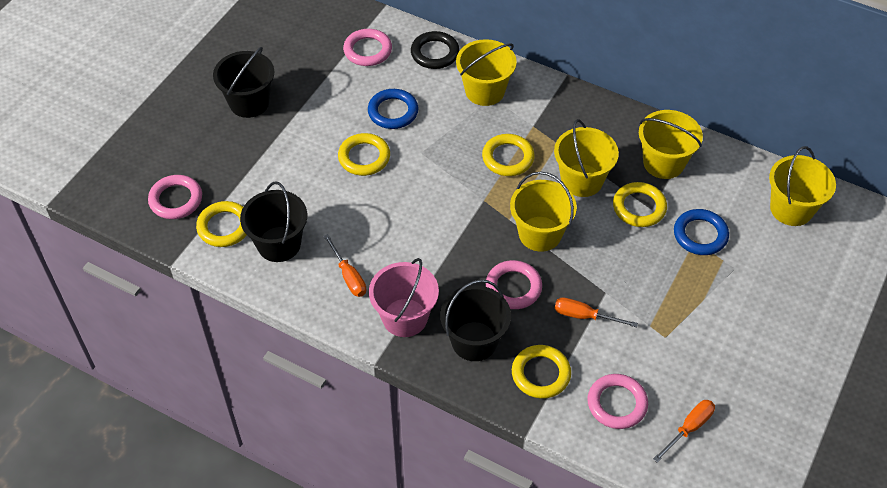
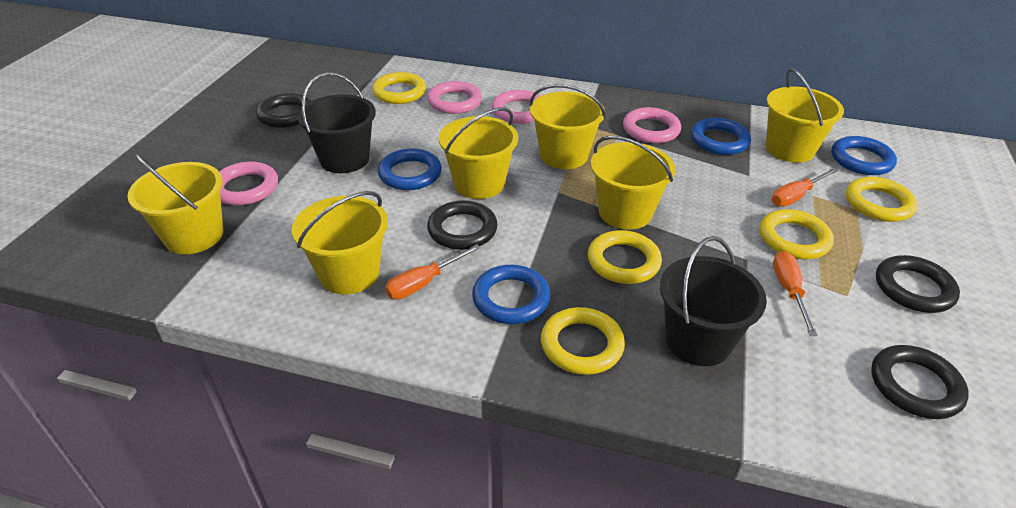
black bucket: [213,47,274,118] [240,181,307,262] [440,279,511,361] = 3 -> [298,72,376,173] [660,236,767,366] = 2
black ring: [411,31,459,69] = 1 -> [256,93,311,128] [427,200,498,250] [871,345,969,419] [876,255,960,313] = 4
blue ring: [368,89,418,129] [674,209,729,255] = 2 -> [378,149,442,190] [472,265,551,324] [691,118,751,155] [831,136,897,175] = 4
pink bucket: [369,258,439,337] = 1 -> none = 0
yellow bucket: [456,39,517,106] [510,171,577,252] [554,119,619,197] [639,110,703,179] [769,146,836,226] = 5 -> [127,153,223,254] [292,191,388,295] [439,107,518,199] [530,84,606,169] [591,136,675,230] [766,68,844,163] = 6

